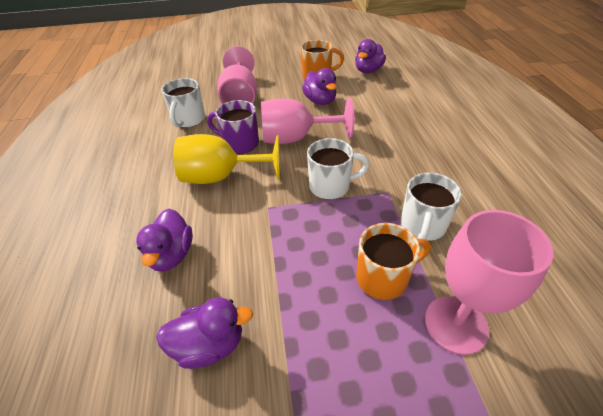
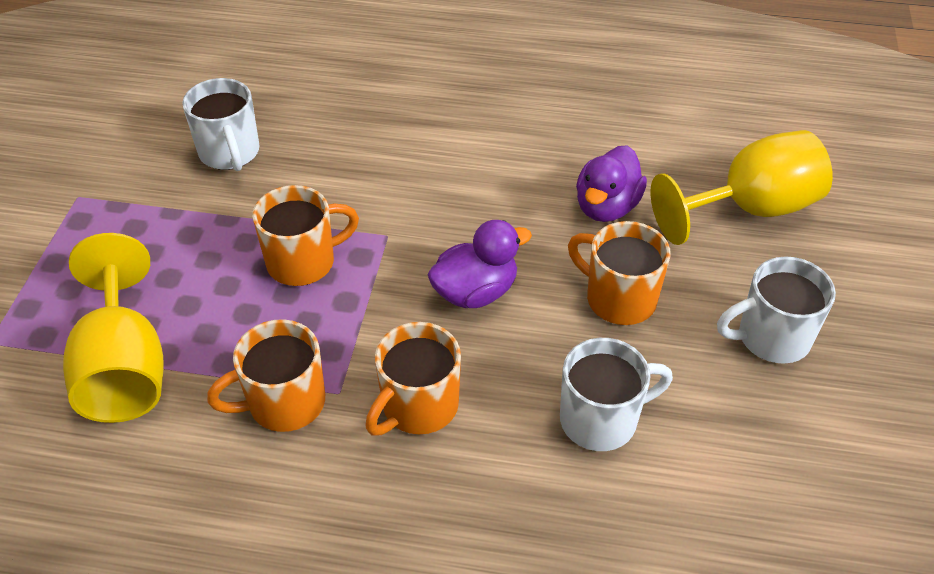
orange mug: [301,40,344,79] [356,223,431,300] = 2 -> [207,319,325,432] [252,185,359,286] [365,322,461,435] [568,221,671,325] = 4
pink goblet: [217,46,257,104] [261,98,354,144] [425,210,554,355] = 3 -> none = 0
purple duck: [136,209,193,272] [156,298,253,369] [302,68,337,105] [355,39,386,73] = 4 -> [427,220,532,308] [576,145,647,222] = 2
purple mug: [207,100,259,154] = 1 -> none = 0
yellow goblet: [173,134,280,184] = 1 -> [63,233,164,423] [651,130,833,245] = 2

